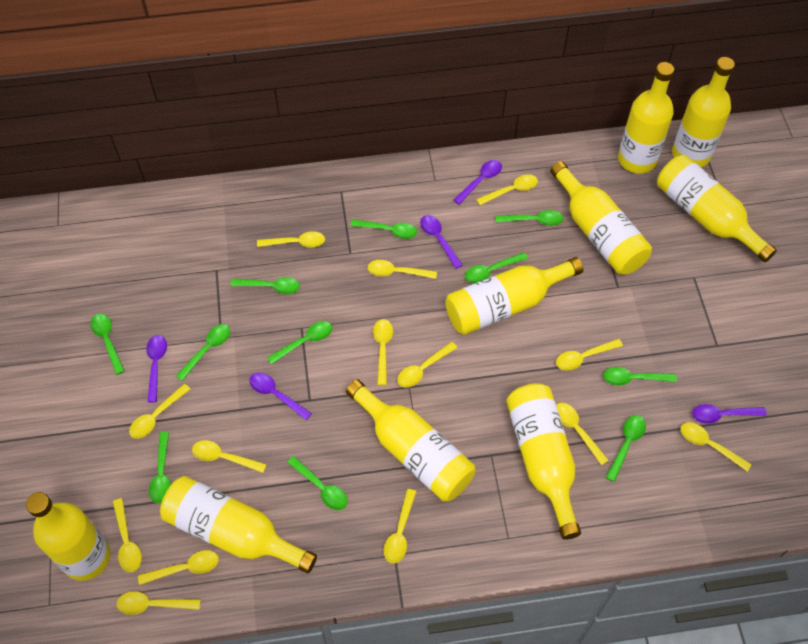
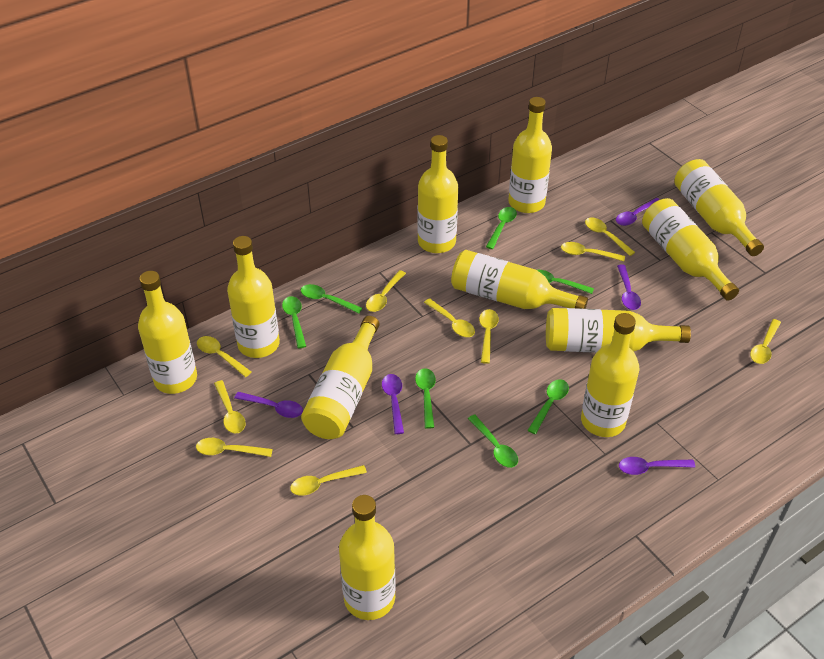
green spoon: [90,314,125,375] [149,432,171,503] [176,324,230,381] [230,277,300,294] [267,321,332,364] [287,456,348,510] [350,219,417,239] [465,252,528,283] [496,210,563,226] [603,367,677,386] [606,415,646,482] = 11 -> [282,296,306,348] [301,284,362,314] [415,368,436,429] [468,414,518,468] [486,207,517,249] [527,379,569,434] [537,270,594,294] = 7
yellow bottle: [26,492,110,581] [160,476,317,573] [346,379,475,502] [445,257,583,335] [506,383,581,540] [550,161,652,275] [618,62,674,174] [657,155,777,262] [672,57,735,167] = 9 -> [138,271,197,394] [227,236,280,358] [301,316,379,439] [339,495,396,620] [417,135,458,253] [451,250,588,309] [509,97,552,213] [546,308,691,353] [581,313,640,437] [642,198,739,301] [674,159,764,256] = 11
yellow spoon: [113,498,142,572] [117,591,201,615] [129,384,190,439] [138,550,219,585] [192,440,267,473] [257,231,325,248] [368,260,437,279] [373,319,393,386] [384,489,417,563] [397,342,457,388] [476,174,538,205] [556,339,623,370] [556,403,609,465] [680,422,752,472] = 14 -> [196,438,273,457] [197,336,251,377] [214,380,246,434] [290,465,367,496] [366,270,406,312] [424,298,475,337] [479,309,499,364] [561,242,625,261] [585,217,635,256] [750,319,781,364] = 10

